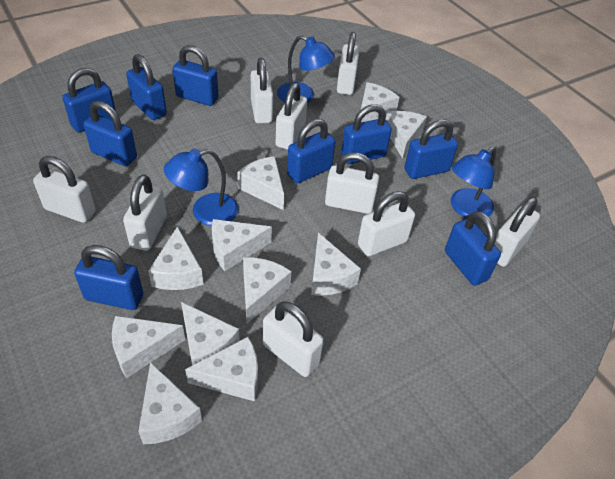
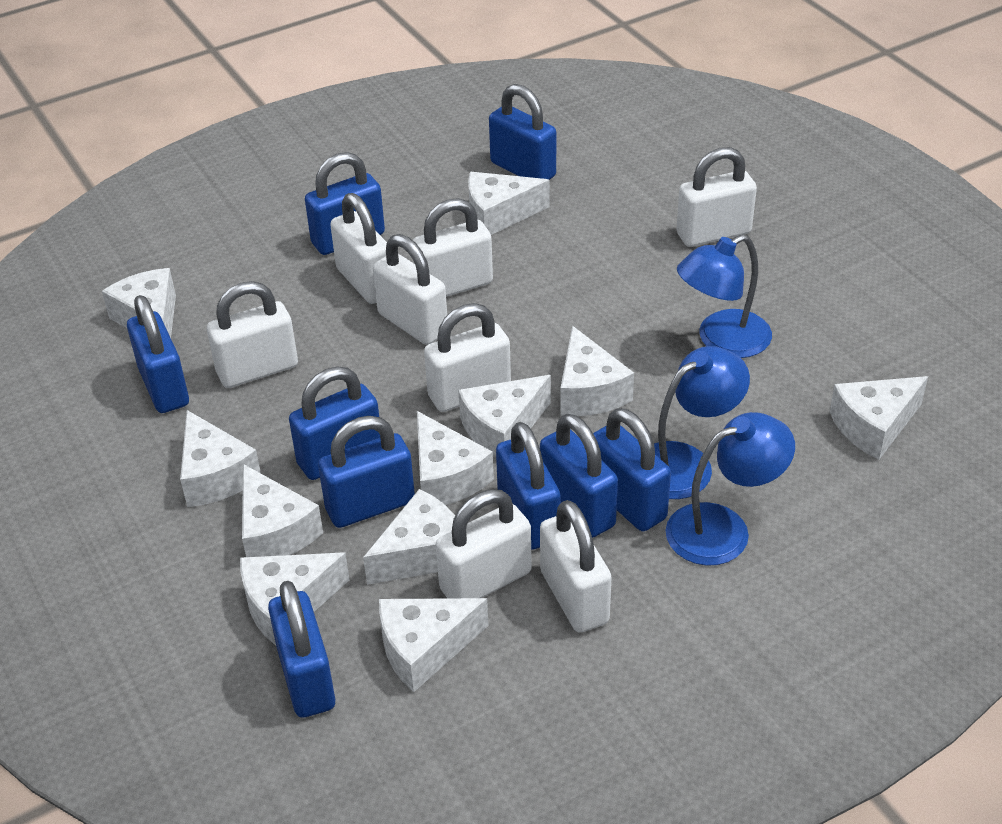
white padlock: [33,156,96,223] [123,174,167,251] [251,58,273,124] [263,301,324,377] [276,83,307,150] [325,152,379,214] [337,32,360,95] [358,191,415,256] [494,197,540,267] = 9 -> [207,281,298,388] [330,193,387,304] [373,234,447,345] [413,198,493,297] [424,303,511,412] [436,489,532,599] [540,500,611,633] [676,147,757,247] = 8

